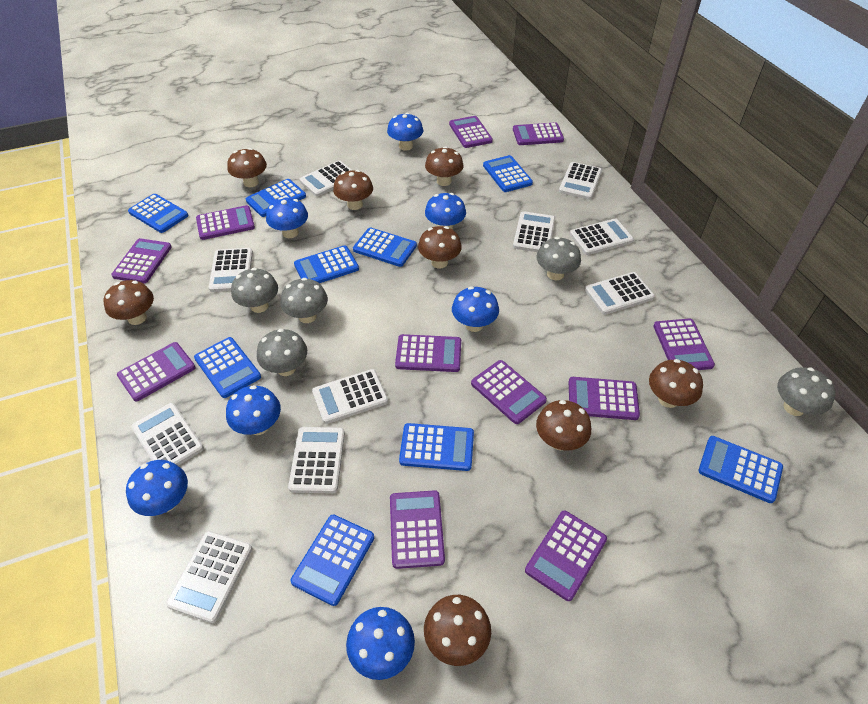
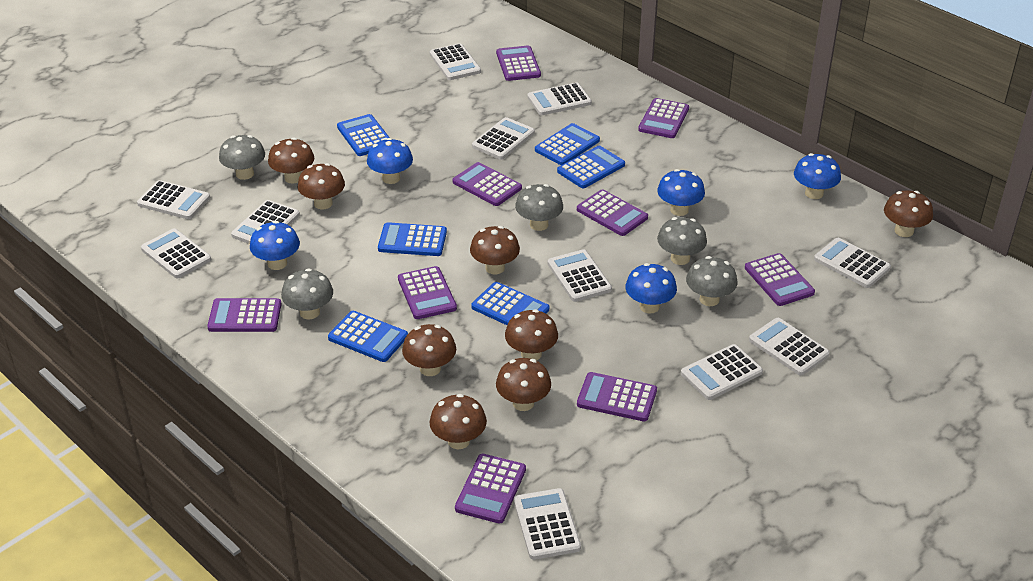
blue calculator: [128,194,188,233] [194,337,261,398] [246,179,306,217] [291,514,374,606] [294,245,359,283] [353,227,417,267] [399,423,474,471] [483,155,533,192] [698,436,783,503] = 9 -> [328,311,408,362] [337,114,390,156] [378,222,447,256] [472,282,549,325] [535,123,600,165] [557,146,625,188] = 6
blue mushroom: [126,460,188,516] [226,385,281,435] [266,197,308,238] [346,607,415,680] [387,113,423,151] [425,193,466,230] [452,286,499,332] = 7 -> [250,221,300,270] [367,138,413,184] [625,263,677,314] [657,169,705,216] [794,153,841,199] = 5
purple calculator: [111,238,172,283] [117,342,195,401] [196,205,255,240] [390,490,445,569] [395,334,461,372] [449,116,493,148] [471,360,547,424] [513,122,564,145] [525,511,607,601] [569,377,640,420] [653,319,715,370] = 11 -> [207,298,282,332] [398,266,457,319] [453,162,522,206] [455,454,526,524] [496,45,541,81] [577,189,648,236] [577,372,657,421] [638,98,689,138] [745,253,815,306] = 9
white calculator: [131,403,204,466] [166,531,252,623] [209,248,253,292] [288,427,345,493] [299,160,352,197] [312,369,388,424] [513,211,555,252] [559,162,602,200] [570,218,634,255] [585,272,655,315] = 10 -> [137,180,210,219] [141,229,211,278] [231,200,300,244] [430,43,481,80] [472,117,535,160] [514,488,581,560] [527,83,592,115] [548,249,612,302] [681,344,763,400] [749,318,830,376] [814,238,891,288] = 11

